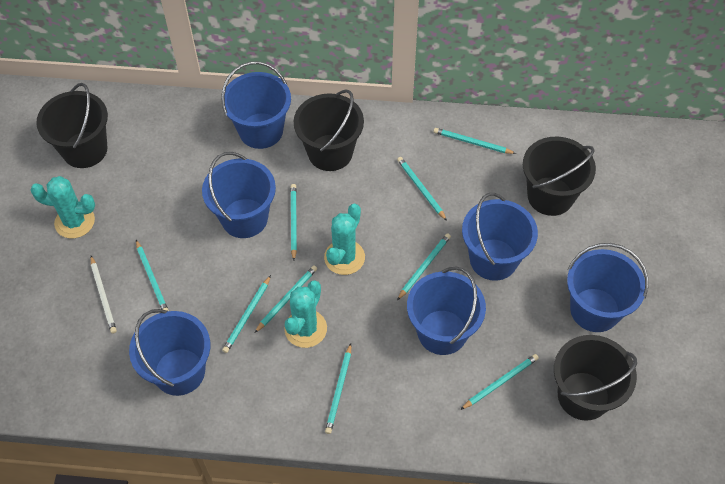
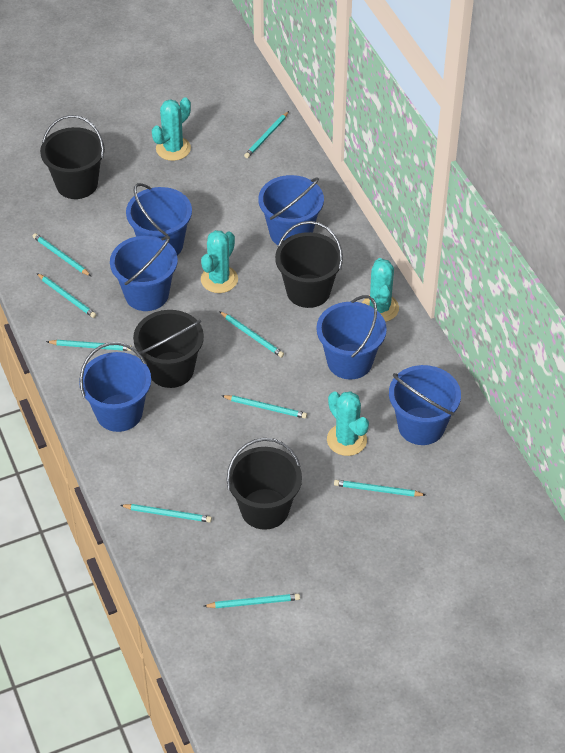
turquoise cactus: [31,176,95,238] [284,280,327,348] [324,204,365,275] = 3 -> [152,97,191,161] [201,230,238,293] [327,391,369,456] [362,258,399,322] = 4
white pencil: [91,256,117,334] = 1 -> none = 0

